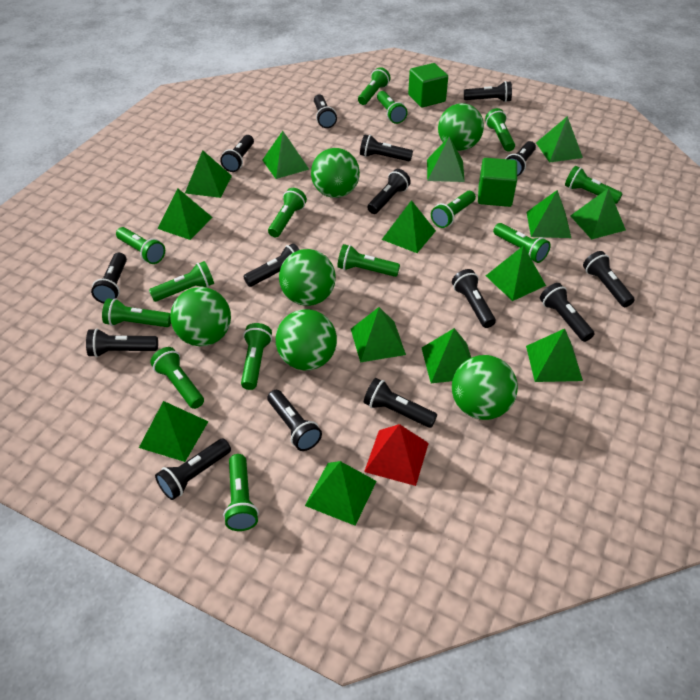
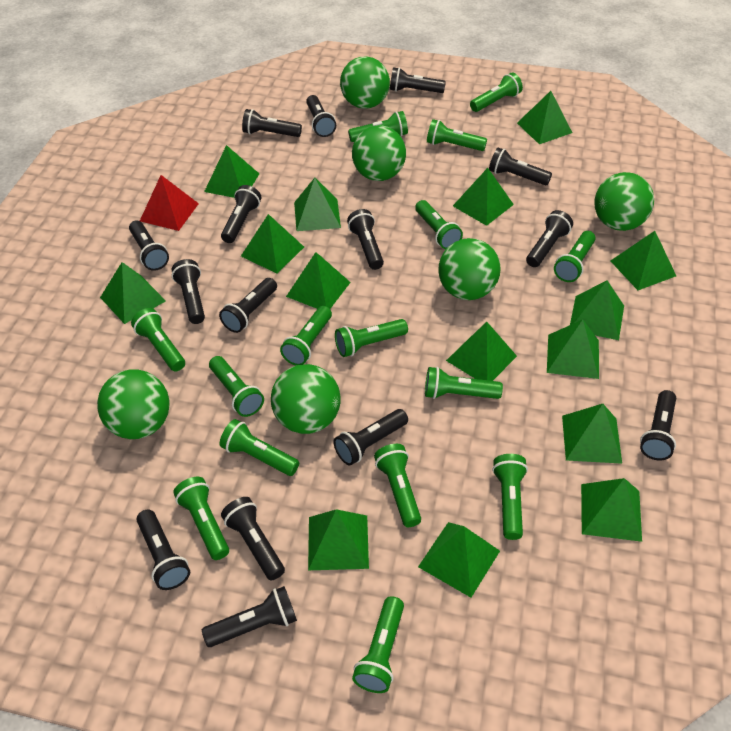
green cube: [408,63,448,108] [478,158,517,207] = 2 -> none = 0
green flashlight: [102,298,171,327] [116,227,165,264] [149,261,214,302] [150,347,204,409] [223,454,259,531] [241,323,272,390] [268,188,307,238] [337,244,400,277] [358,67,391,105] [377,91,408,124] [431,191,476,228] [485,108,515,152] [493,223,551,263] [565,166,623,204] = 14 -> [131,308,185,372] [173,477,229,560] [209,356,264,417] [220,419,299,476] [280,306,332,365] [335,319,408,357] [348,111,408,142] [352,596,404,693] [374,444,421,527] [415,200,463,249] [425,367,503,399] [427,119,487,151] [470,72,523,112] [492,454,528,540] [554,231,596,282] = 15
green pyramid: [139,401,209,462] [158,189,213,240] [185,150,232,198] [262,131,309,179] [305,461,377,526] [351,307,406,363] [382,200,436,253] [422,328,471,383] [427,137,465,182] [486,245,546,301] [526,328,583,382] [527,190,571,238] [536,116,583,163] [570,188,626,239] = 14 -> [100,262,166,324] [204,145,259,198] [241,214,304,273] [286,252,351,309] [294,178,341,231] [308,509,369,570] [418,522,500,598] [446,322,517,381] [453,168,514,226] [517,91,572,144] [547,319,599,379] [562,404,622,464] [570,280,624,340] [581,478,642,542] [611,231,676,290] = 15

